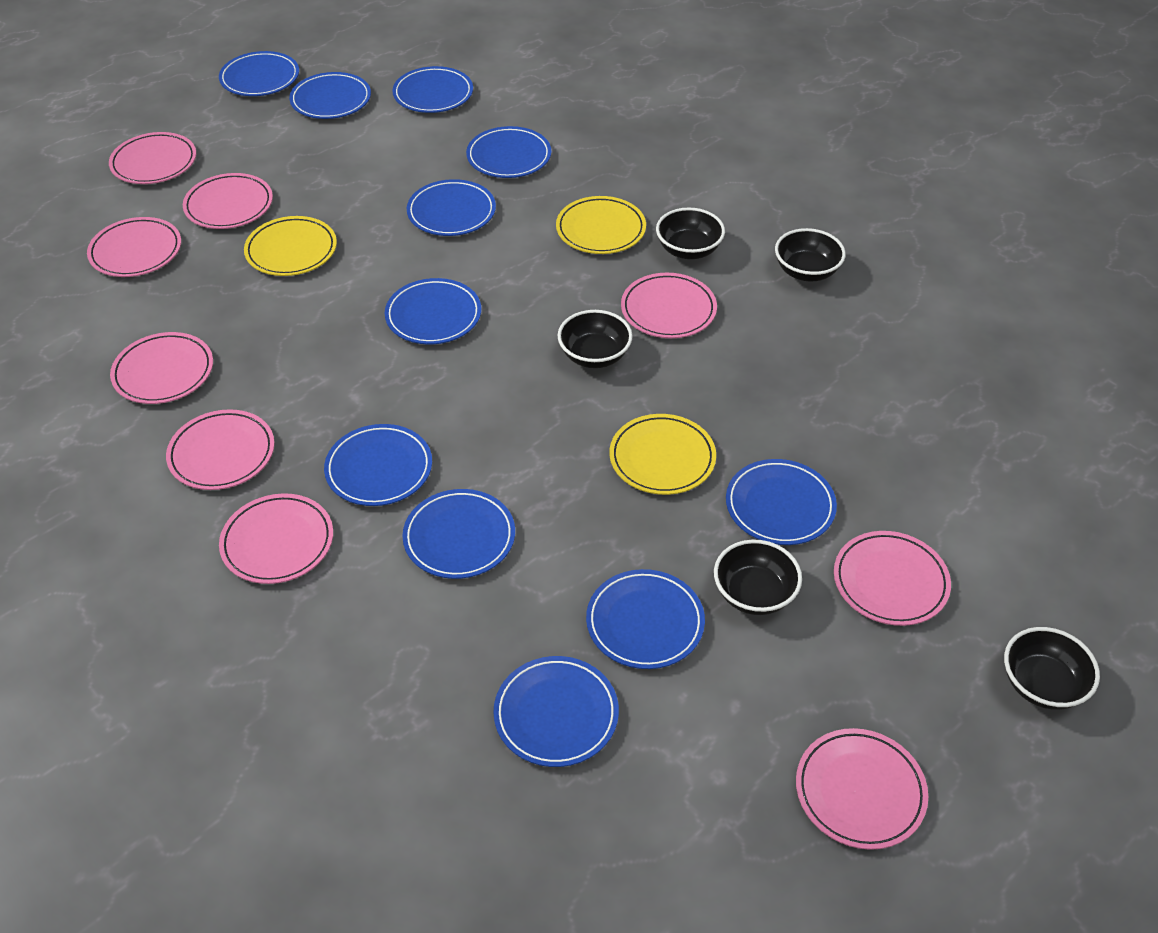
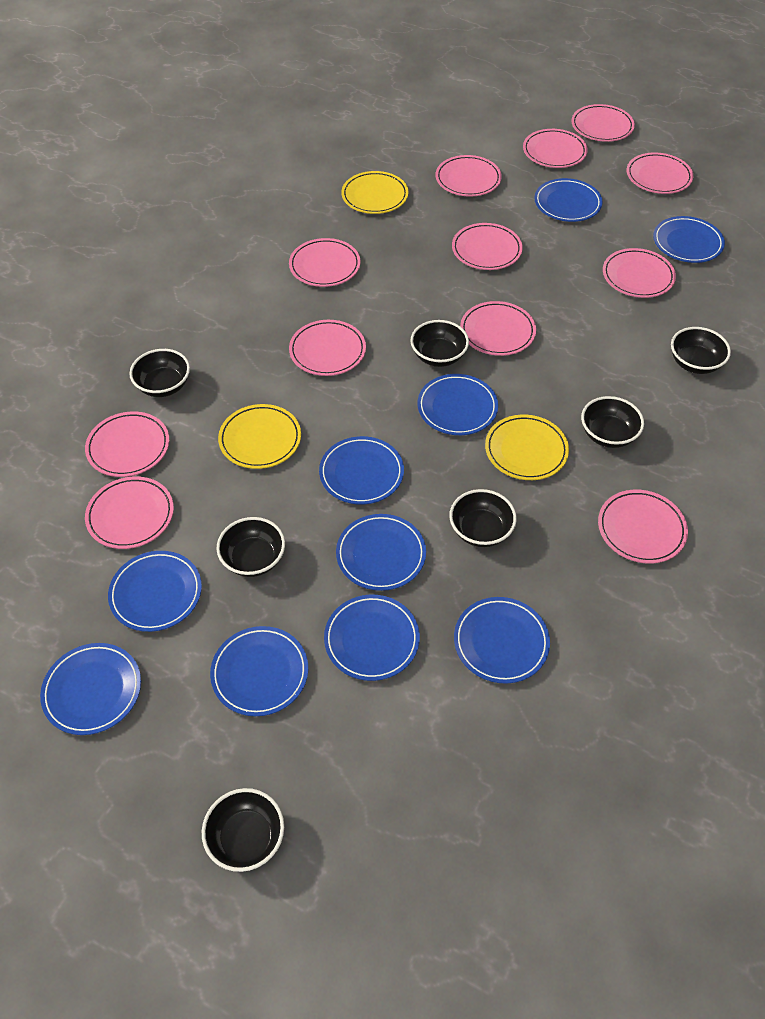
black bowl: [557,310,633,368] [656,207,725,259] [714,540,802,615] [775,228,846,281] [1004,627,1100,710] = 5 -> [129,349,190,397] [202,788,284,872] [216,517,285,577] [410,320,469,367] [449,489,517,547] [581,396,644,448] [671,327,731,374] = 7
blue plate: [219,51,299,96] [289,72,371,119] [324,424,432,506] [385,278,481,345] [393,66,473,113] [402,489,515,579] [407,179,496,236] [466,126,551,178] [493,656,619,767] [586,569,705,669] [726,459,837,545] = 11 -> [40,643,141,735] [108,551,202,632] [210,626,308,716] [319,436,404,505] [324,595,420,681] [336,514,426,591] [418,374,498,435] [454,597,550,684] [534,178,603,222] [653,216,725,263] = 10
pink plate: [87,217,181,277] [109,132,196,184] [110,332,213,404] [166,409,275,490] [183,173,273,229] [219,493,333,584] [621,273,717,338] [796,728,928,850] [834,531,951,626] = 9 -> [85,412,169,477] [85,476,174,549] [289,238,360,287] [289,320,366,376] [436,155,502,197] [452,223,523,270] [460,301,536,356] [523,129,588,168] [571,104,635,142] [598,490,688,564] [603,248,676,298] [627,153,693,194] = 12

